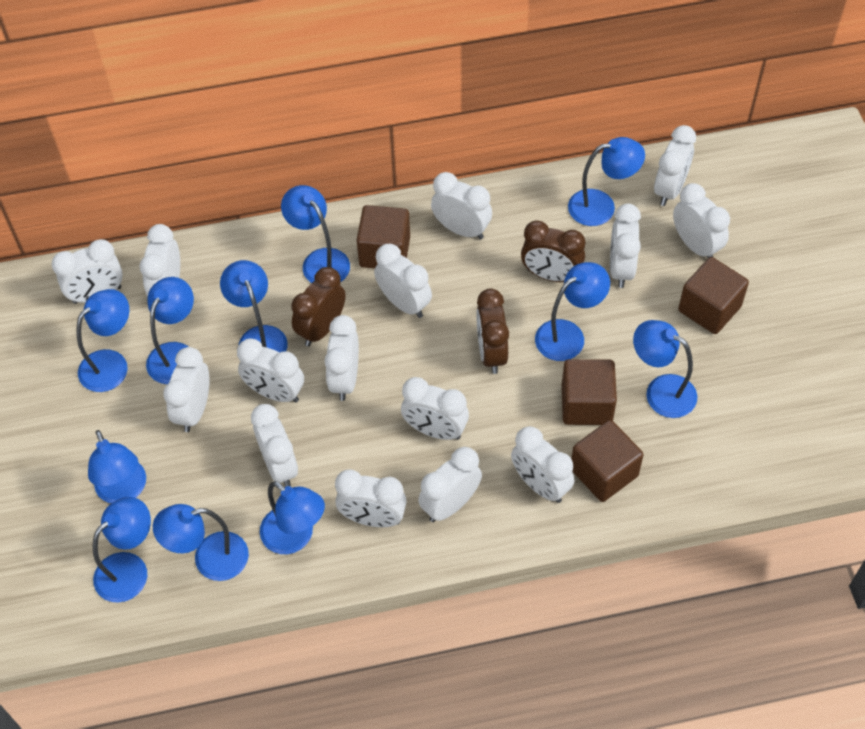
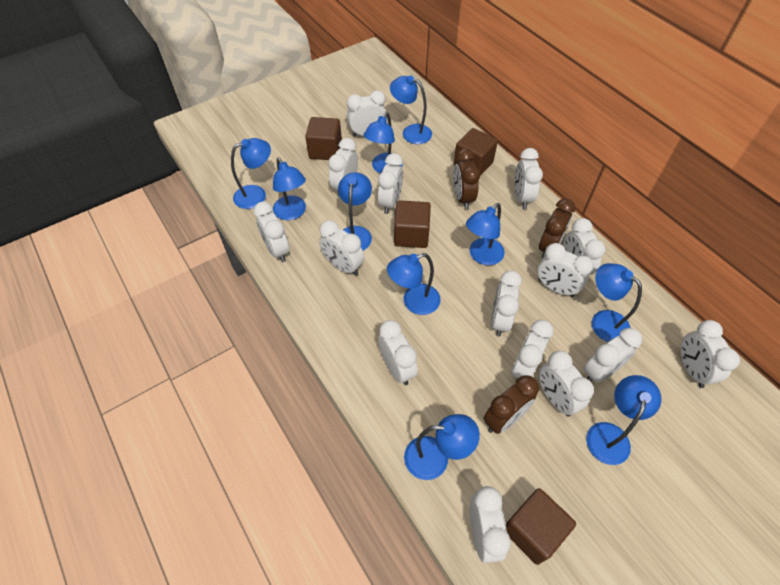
blue lamp: [76,289,129,392] [88,430,146,504] [93,497,151,603] [146,277,194,384] [153,504,249,581] [220,260,288,352] [260,481,325,554] [281,185,350,283] [535,262,610,361] [568,137,645,226] [633,320,697,418] = 11 -> [231,138,271,209] [273,158,306,220] [338,172,372,250] [364,112,403,174] [387,253,441,315] [390,75,432,144] [404,414,480,480] [466,203,505,265] [586,375,661,465] [592,263,642,342] = 10

